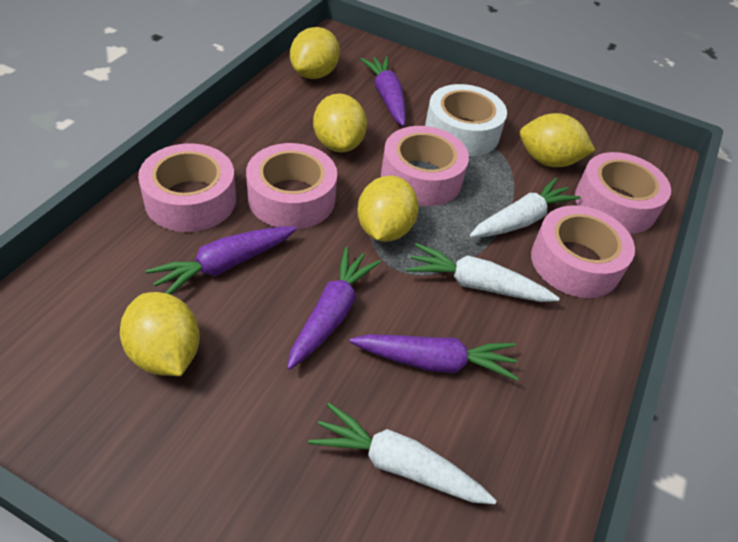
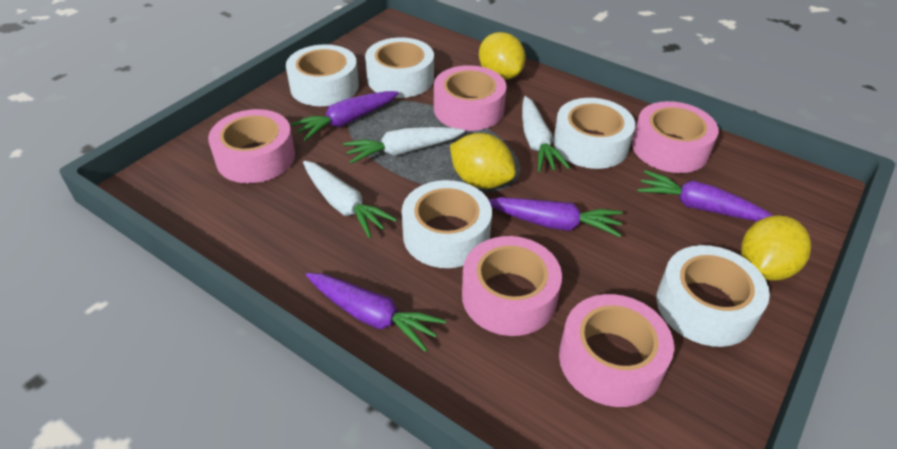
white tape: [425,84,507,156] = 1 -> [286,44,359,106] [365,37,434,98] [402,180,492,268] [553,98,635,169] [656,245,770,347] = 5
yellow lemon: [120,292,200,376] [290,27,340,79] [313,93,367,152] [357,175,419,242] [520,113,596,167] = 5 -> [450,133,516,189] [479,32,526,80] [741,215,811,281] = 3

